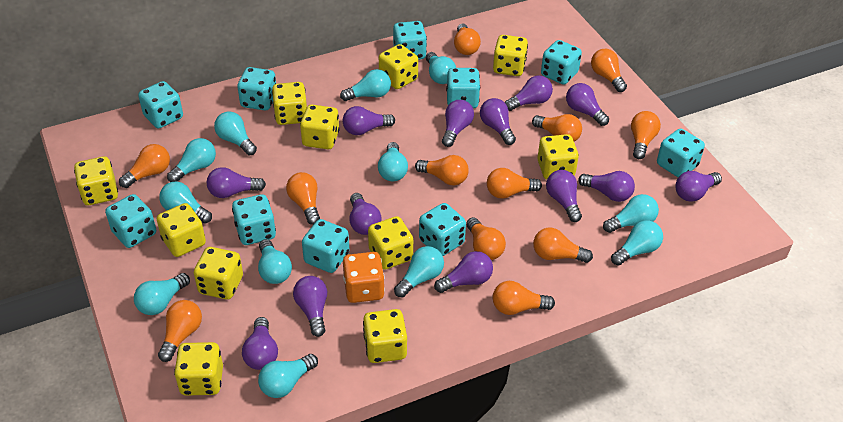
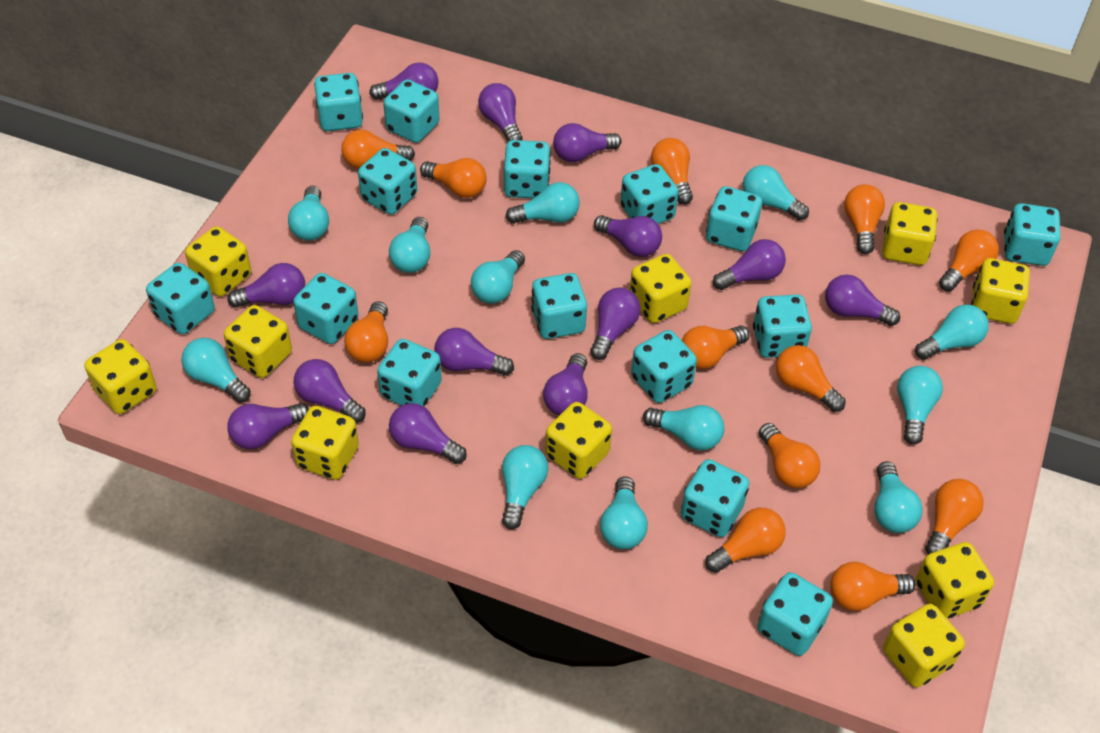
orange dice: [343,252,385,303] = 1 -> none = 0
turquoise dice: [105,194,156,248] [138,81,183,129] [232,194,276,245] [237,67,276,110] [302,219,349,273] [393,21,427,60] [419,203,466,256] [446,68,480,109] [541,40,582,85] [657,129,705,177] = 10 -> [146,263,215,334] [293,273,358,344] [314,73,363,131] [358,148,417,215] [377,339,442,407] [383,79,439,143] [504,140,551,198] [531,273,587,339] [620,164,678,224] [631,330,697,403] [681,459,749,537] [706,186,762,251] [753,295,812,358] [757,572,833,656] [1004,203,1061,266] = 15
yellow dice: [74,156,118,205] [157,203,206,257] [174,342,223,396] [194,247,243,299] [272,82,307,125] [300,105,340,149] [363,309,407,363] [368,216,413,270] [379,44,418,89] [493,35,528,76] [537,134,579,179] = 11 -> [84,339,157,414] [185,226,251,297] [224,305,292,378] [291,406,359,480] [545,402,612,479] [630,254,692,323] [882,202,938,265] [883,604,965,687] [916,542,994,619] [971,258,1030,324] = 10

